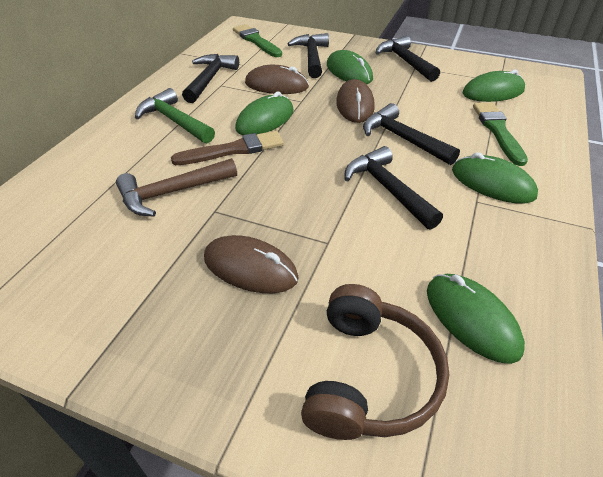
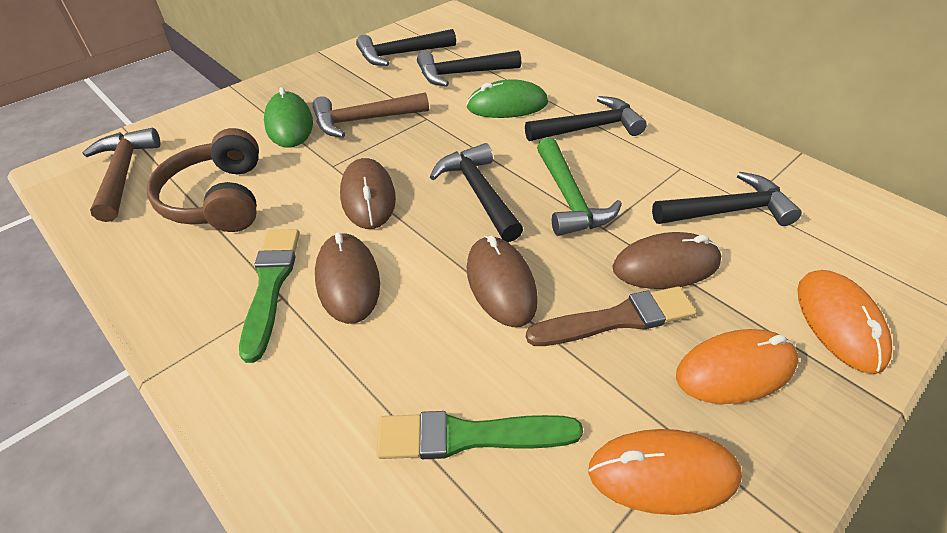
brown hammer: [116,158,237,216] = 1 -> [82,128,160,222] [312,92,429,138] = 2
brown mouse: [204,235,299,293] [245,65,309,94] [336,79,375,123] = 3 -> [315,232,380,324] [340,158,396,229] [467,236,537,327] [612,232,721,289] = 4
green mouse: [235,91,294,135] [327,50,373,84] [427,274,525,364] [452,152,538,204] [462,69,525,102] = 5 -> [264,87,313,148] [466,79,548,118] = 2
orange mouse: none = 0 -> [588,429,742,515] [676,329,798,404] [797,270,892,374] = 3

